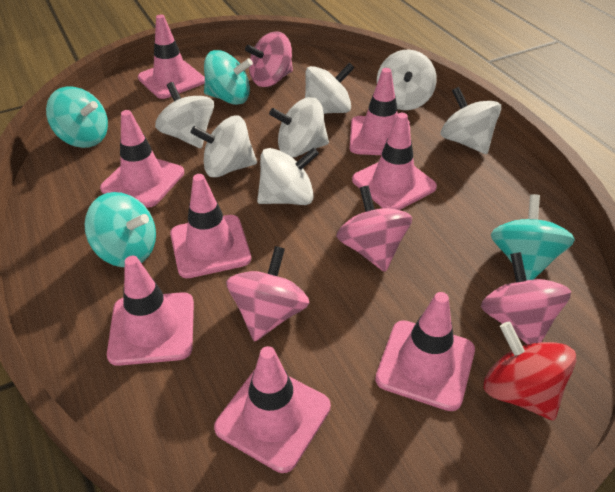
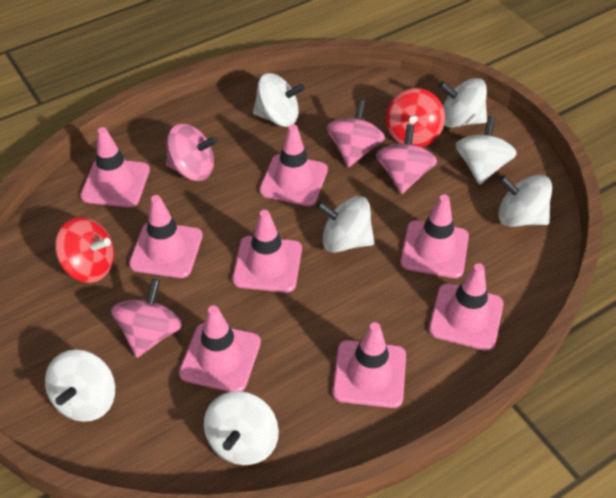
red spinning top: [484,322,576,420] = 1 -> [55,217,114,283] [386,88,445,147] = 2
turquoise spinning top: [46,87,108,148] [84,192,156,267] [204,50,253,105] [491,194,575,280] = 4 -> none = 0

